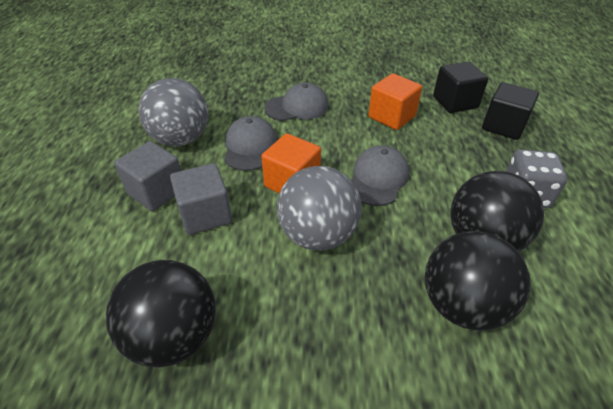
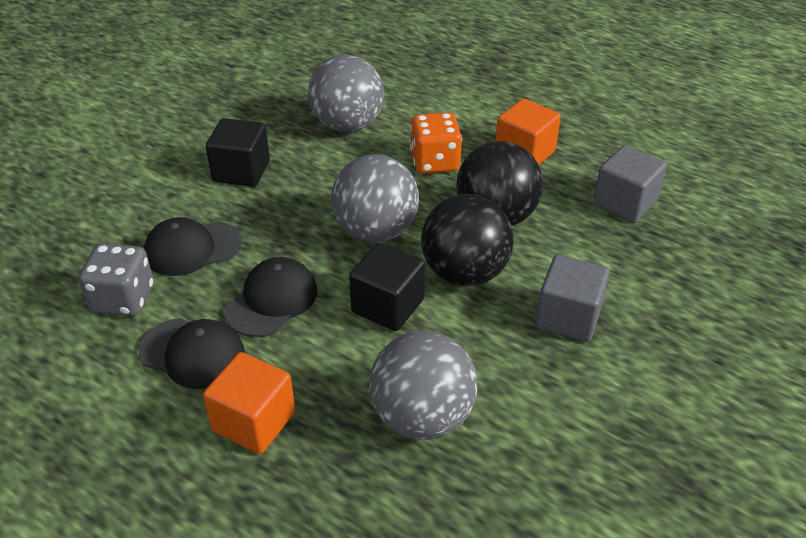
black ball: [106,260,216,368] [425,231,531,331] [451,171,544,251] = 3 -> [421,194,514,286] [456,141,543,226] = 2
black cap: none = 0 -> [139,318,245,389] [144,217,242,276] [224,257,317,337] = 3
grey ball: [139,78,208,146] [277,166,362,251] = 2 -> [308,55,384,132] [331,154,419,242] [369,331,477,440] = 3
grey cap: [224,116,277,171] [264,82,329,121] [351,145,409,206] = 3 -> none = 0
orange dice: none = 0 -> [410,112,462,174] = 1

